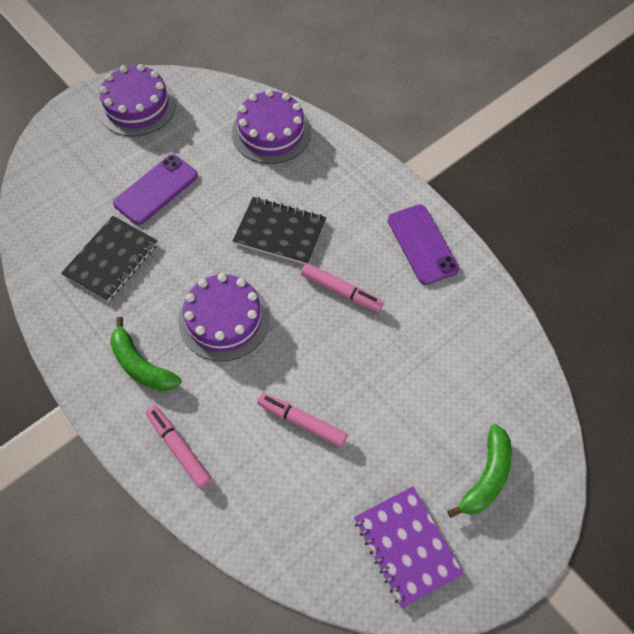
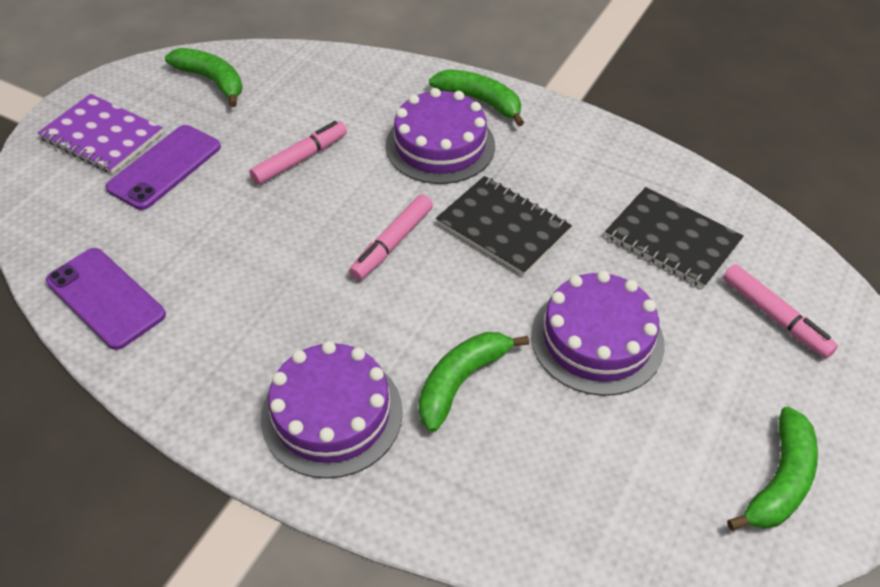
green banana: [110,317,181,391] [447,424,512,518] = 2 -> [165,48,242,107] [418,332,529,432] [429,69,524,127] [727,406,818,531] = 4

